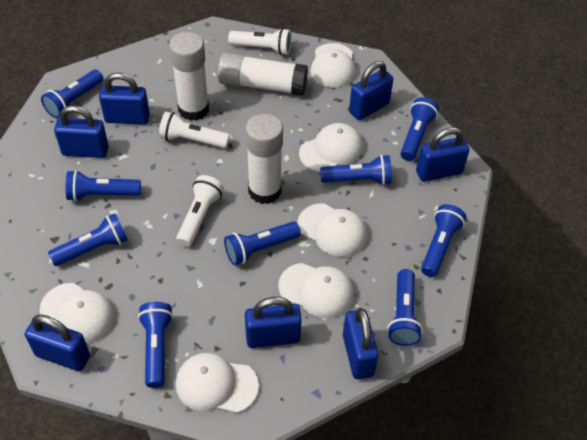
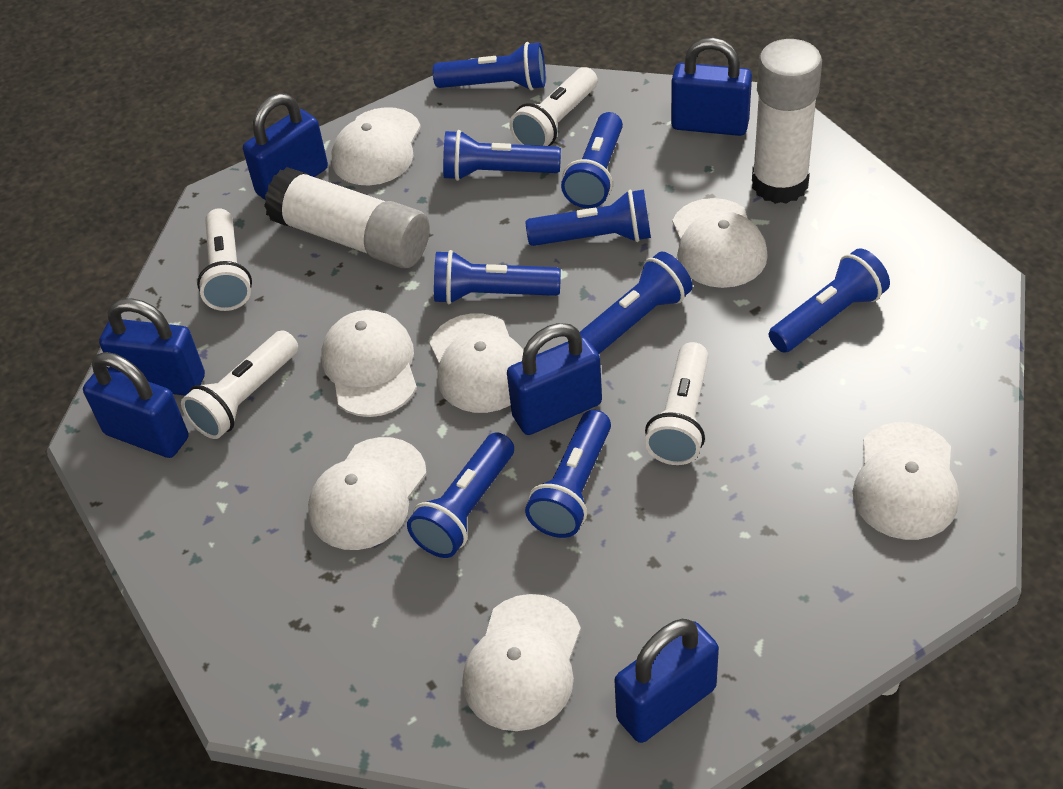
blue padlock: [25,315,90,371] [54,105,109,158] [99,72,150,125] [245,297,302,348] [343,308,379,379] [349,61,393,120] [416,127,470,182] = 7 -> [83,352,188,458] [99,298,205,396] [243,93,328,200] [507,323,602,435] [615,619,719,743] [671,38,752,136] = 6
white cap: [40,283,115,344] [176,353,259,413] [278,263,354,318] [297,204,367,257] [299,123,363,172] [310,43,356,87] = 6 -> [308,437,427,550] [321,310,417,417] [331,107,421,185] [429,313,524,413] [463,594,581,731] [672,198,768,288] [853,422,959,540] = 7
white flashlight: [159,112,230,148] [176,175,224,247] [228,28,292,55] = 3 -> [181,330,298,439] [197,208,252,311] [509,67,598,146] [645,342,709,465] = 4
white glue stick: [169,32,209,121] [218,52,308,96] [245,114,283,204] = 3 -> [264,167,430,268] [752,39,822,204] = 2

